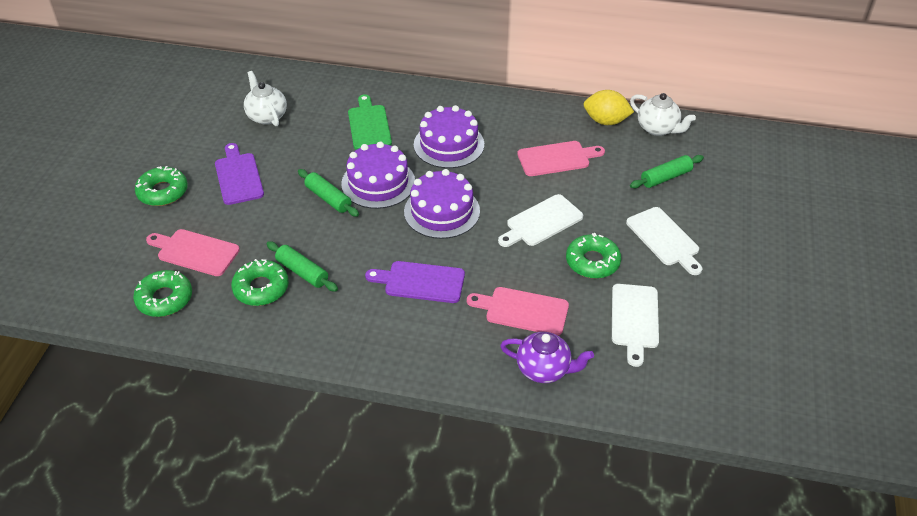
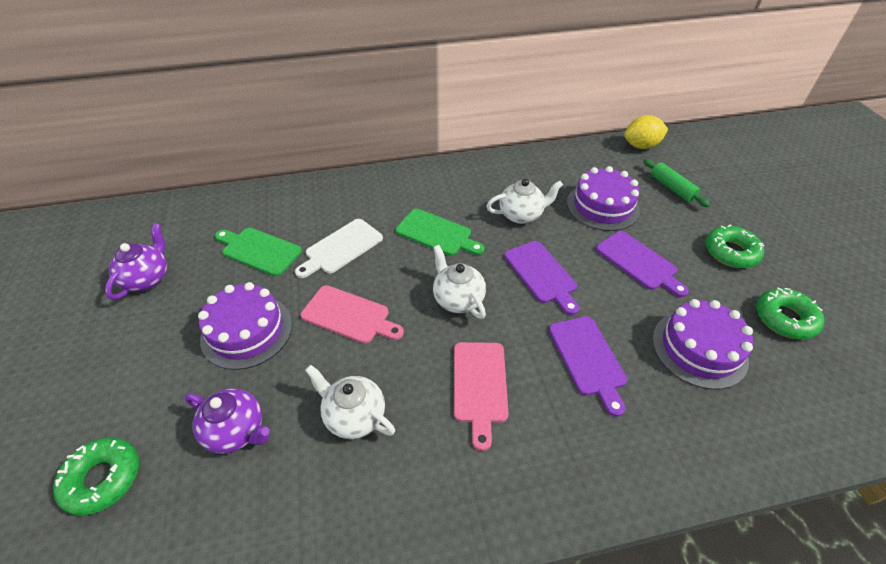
green cutting board: [348,94,392,150] = 1 -> [215,228,302,276] [396,209,484,256] = 2
green donut: [133,270,192,317] [135,166,188,206] [231,259,289,306] [566,233,621,279] = 4 -> [53,437,139,516] [705,225,765,268] [756,288,825,340] = 3
green rolling pin: [267,241,338,292] [298,169,359,217] [630,155,704,188] = 3 -> [643,159,710,207] = 1
pink cutting board: [146,229,240,276] [467,287,569,335] [517,141,605,176] = 3 -> [301,285,404,344] [454,342,509,451] = 2
purple cutting board: [215,143,264,205] [365,261,465,303] = 2 -> [504,241,579,315] [549,316,627,417] [596,231,689,297] = 3
purple teapot: [500,332,594,383] = 1 -> [105,223,167,300] [184,388,269,454] = 2
white cutting board: [498,194,584,247] [612,284,659,367] [626,207,702,275] = 3 -> [295,219,383,278] = 1
white teapot: [244,71,287,126] [630,93,696,136] = 2 -> [305,365,395,439] [433,245,486,319] [486,179,563,224] = 3

